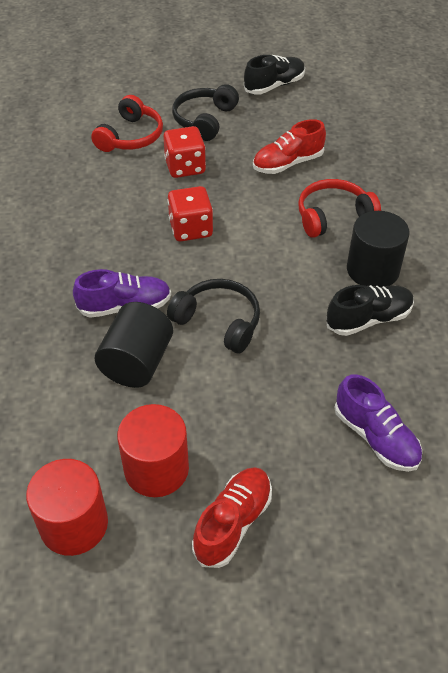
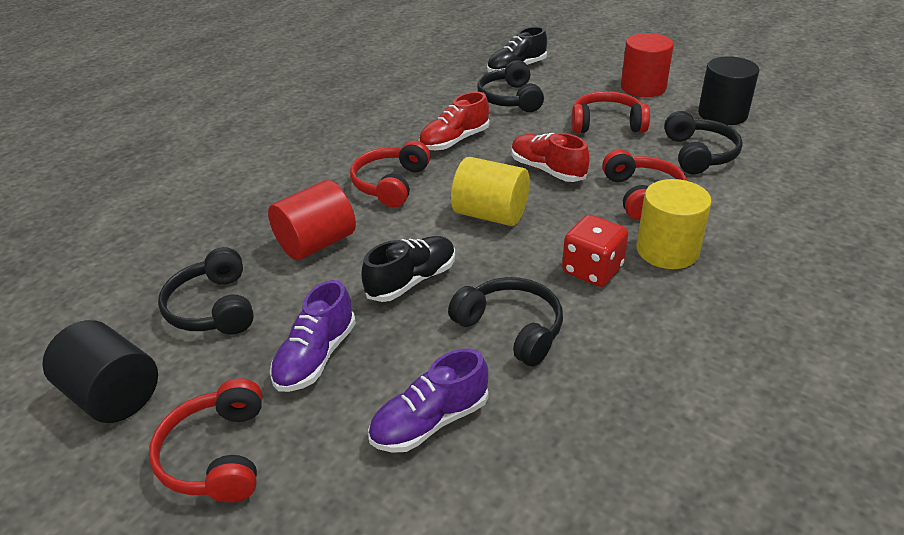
black headphones: [167,279,260,354] [172,84,239,141] = 2 -> [158,247,254,334] [448,277,563,367] [477,60,544,112] [664,111,743,174] = 4
red dice: [163,126,206,178] [167,186,213,241] = 2 -> [562,215,628,287] = 1
red headphones: [91,95,163,152] [298,179,381,238] = 2 -> [149,378,262,502] [350,141,430,207] [571,91,650,133] [602,150,688,220] = 4
yellow cylinder: none = 0 -> [451,157,530,226] [636,179,712,269] = 2

